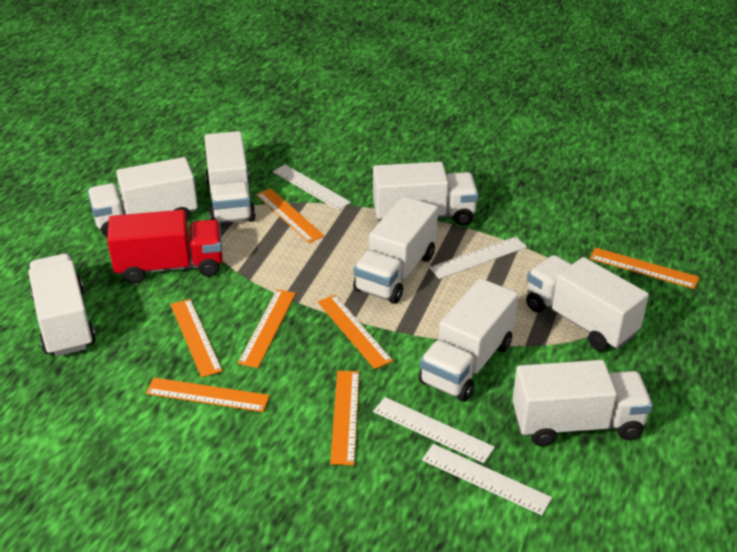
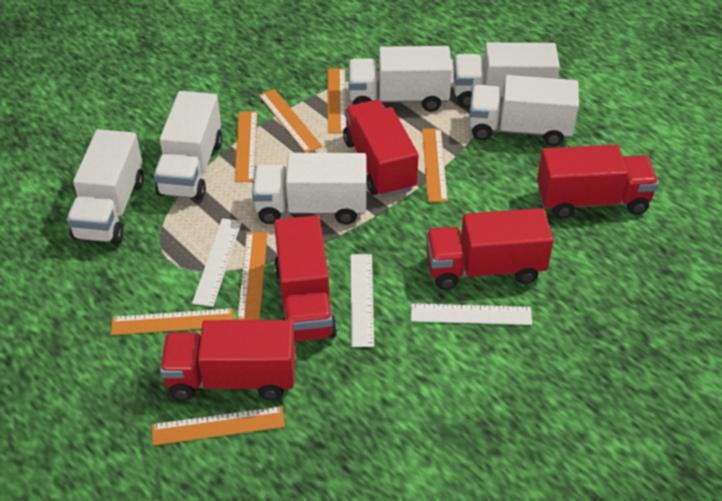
red truck: [107,210,223,284] = 1 -> [160,320,295,401] [274,215,337,341] [343,100,419,197] [426,208,553,290] [537,145,659,219] = 5
white ruler: [272,164,351,210] [373,397,495,463] [422,444,552,515] [429,236,527,279] = 4 -> [192,218,242,307] [351,254,374,347] [411,303,532,325] = 3
white truck: [28,254,96,356] [87,157,198,237] [205,131,256,223] [353,196,438,304] [373,162,479,226] [419,278,518,402] [512,360,653,446] [526,255,649,351] = 8 -> [66,129,144,244] [154,91,223,200] [252,153,366,225] [348,46,452,112] [453,42,560,108] [469,75,579,146] = 6

